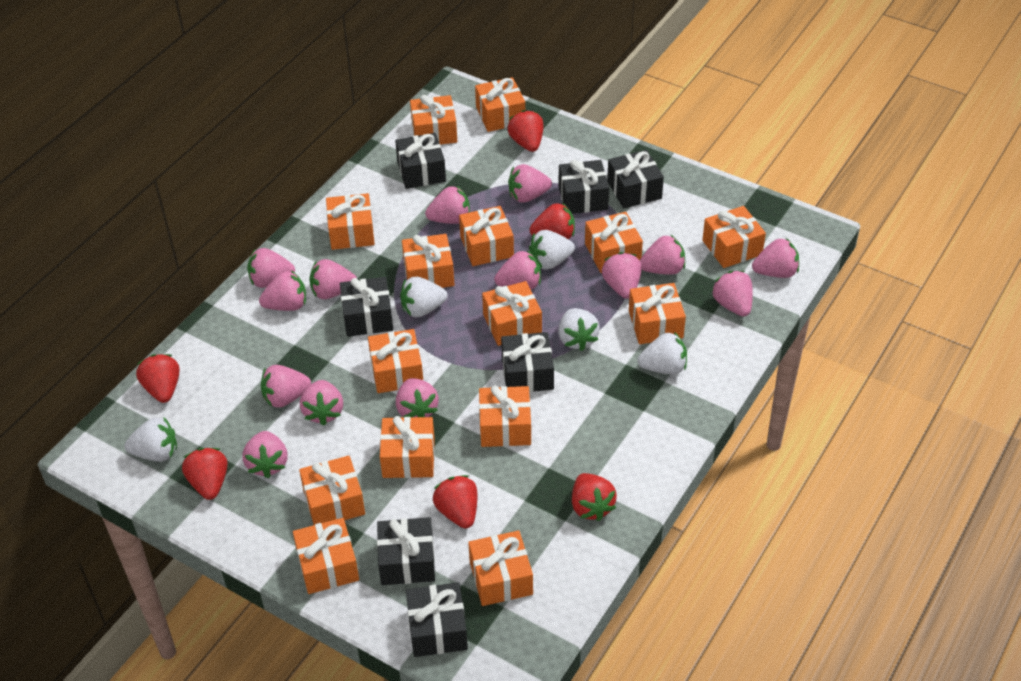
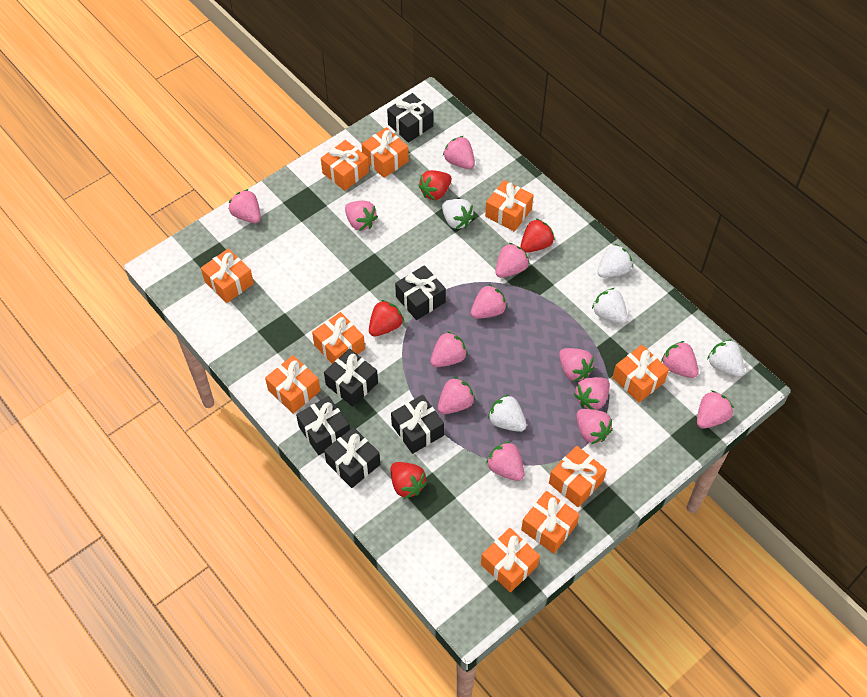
black gift: [340,277,393,337] [377,517,435,585] [395,133,446,189] [406,582,468,657] [501,332,554,392] [559,160,609,214] [607,150,664,208] = 7 -> [296,396,350,455] [324,349,378,407] [324,427,380,488] [387,93,433,143] [391,395,444,454] [395,265,446,320] = 6
orange gift: [293,518,359,594] [299,456,365,525] [326,193,375,250] [368,329,423,393] [380,416,435,478] [402,234,454,288] [410,95,457,145] [459,206,514,266] [468,530,533,606] [475,77,525,132] [479,386,531,447] [482,281,542,346] [585,212,643,273] [629,283,686,344] [702,206,766,268] = 15 -> [201,248,254,303] [265,355,321,414] [312,312,365,364] [321,140,369,191] [362,127,409,178] [481,528,540,593] [485,180,533,232] [521,491,580,554] [549,446,607,507] [612,345,669,403] = 10
pink strawberry: [243,431,288,478] [247,248,295,288] [259,270,306,311] [261,365,311,408] [300,380,343,425] [309,259,357,299] [396,378,439,418] [425,185,470,224] [494,250,541,290] [508,164,552,203] [602,252,642,299] [640,234,685,275] [711,271,753,317] [752,238,799,278] = 14 -> [229,189,261,223] [345,201,378,231] [430,331,468,367] [438,377,475,414] [443,136,475,169] [471,284,507,319] [486,441,524,481] [495,243,529,278] [559,348,595,382] [574,377,610,410] [576,409,613,444] [661,341,699,378] [697,390,734,429] = 13
red strawberry: [136,354,179,403] [182,448,228,500] [433,475,477,529] [508,110,544,152] [530,203,575,239] [572,473,617,521] = 6 -> [369,300,404,337] [391,462,427,499] [418,170,452,200] [521,218,555,253] = 4

